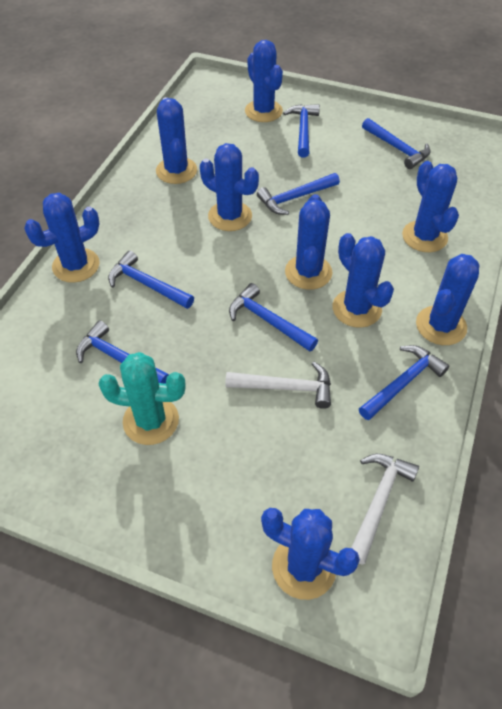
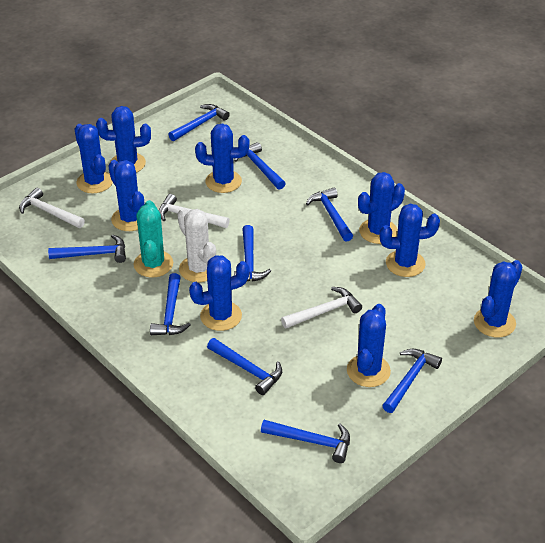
blue hammer: [76,321,169,384] [108,251,194,309] [229,283,318,351] [257,173,340,215] [283,104,320,158] [359,345,449,420] [362,118,430,169] = 7 -> [48,234,126,263] [150,273,191,335] [168,104,230,141] [207,338,282,395] [234,142,286,190] [234,225,271,282] [261,420,350,463] [306,187,353,242] [382,349,442,413] = 9
white cactus: none = 0 -> [177,208,216,282] = 1
white hammer: [225,362,331,409] [351,454,419,565] = 2 -> [19,188,85,228] [159,194,230,228] [281,287,362,328] = 3

